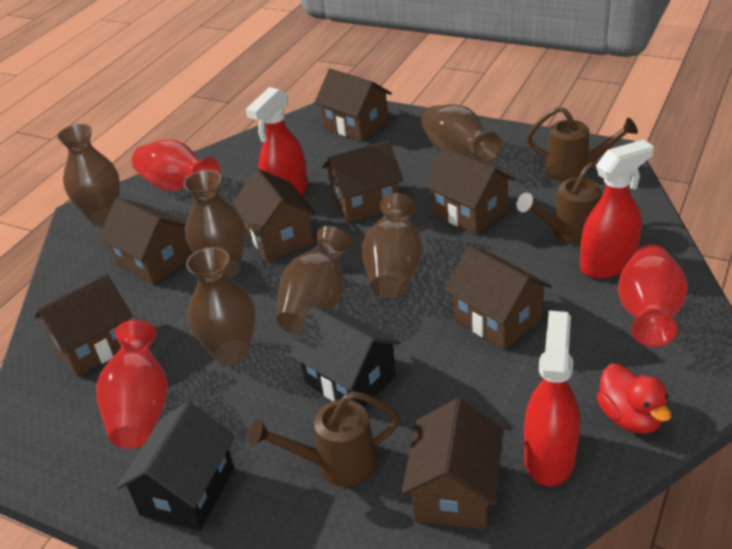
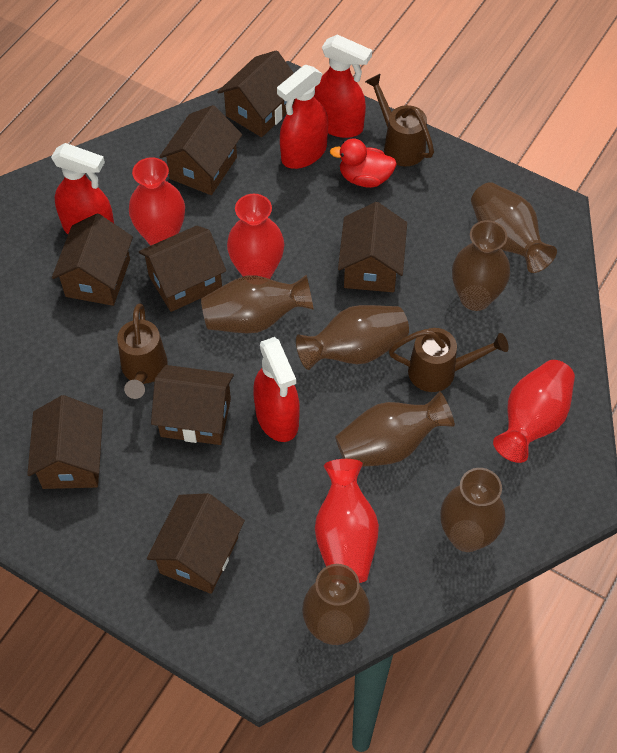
black house: [116,402,235,531] [290,307,401,407] = 2 -> none = 0
brown vase: [57,124,120,226] [183,170,246,278] [186,247,256,366] [276,226,352,336] [362,193,423,298] [421,105,501,164] = 6 -> [201,274,314,333] [296,305,409,370] [302,564,370,645] [335,391,455,467] [440,468,506,552] [452,220,510,311] [471,182,557,273] = 7
red spray bottle: [246,87,308,195] [524,311,580,486] [580,140,654,279] = 3 -> [51,143,114,234] [253,337,300,442] [277,65,328,169] [314,34,372,138] = 4
red vase: [96,320,168,449] [132,140,220,191] [618,244,688,347] = 3 -> [129,157,185,245] [227,194,284,279] [315,459,379,583] [493,360,575,463] = 4

